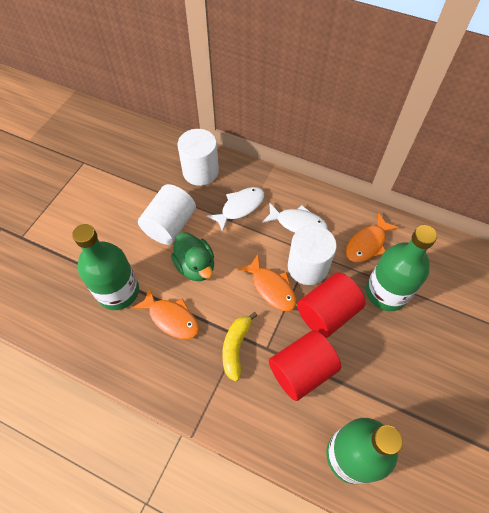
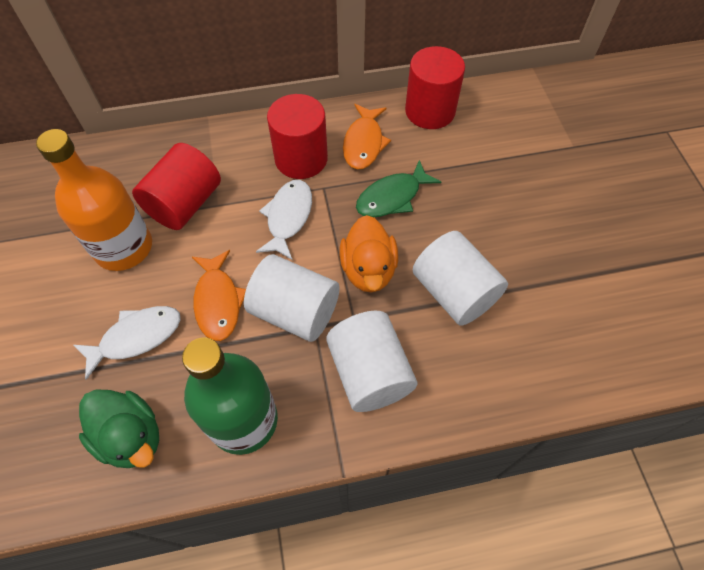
green bottle: [72,224,139,310] [326,418,403,484] [366,225,437,311] = 3 -> [182,338,278,455] = 1
green fish: none = 0 -> [356,160,441,217] = 1
orange bottle: none = 0 -> [36,129,152,271] = 1
orange duck: none = 0 -> [340,215,398,292] = 1
orange fish: [132,287,199,339] [238,254,297,311] [346,213,399,262] = 3 -> [192,250,246,341] [343,104,391,169] = 2
red cylinder: [269,330,341,401] [297,272,366,338] = 2 -> [132,143,221,230] [267,94,328,179] [405,46,465,129] = 3
yellow banana: [222,312,258,382] = 1 -> none = 0

